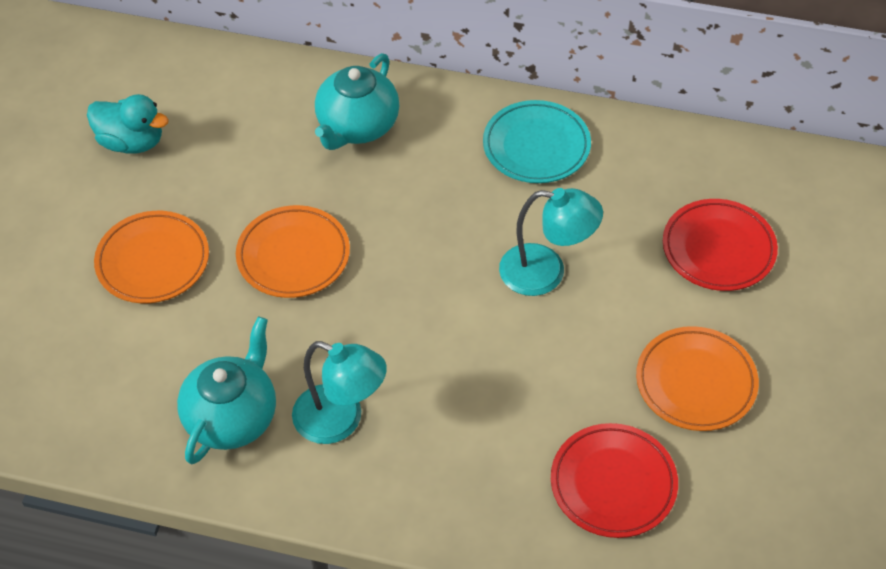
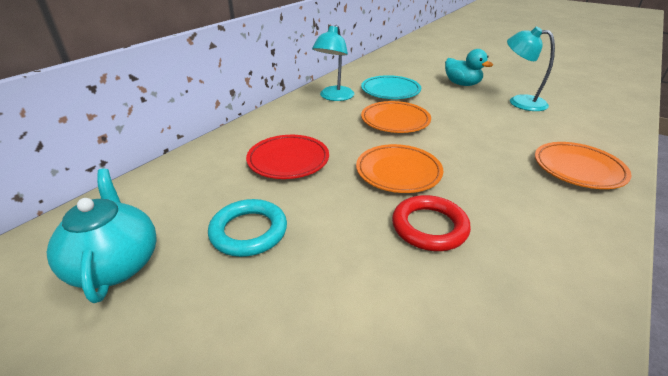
red plate: [551,423,678,538] [663,199,778,291] = 2 -> [246,135,329,179] = 1
red ring: none = 0 -> [392,195,471,251] = 1
turquoise ring: none = 0 -> [208,199,287,257] = 1
turquoise teapot: [177,317,276,464] [315,53,400,150] = 2 -> [47,169,157,303] = 1

